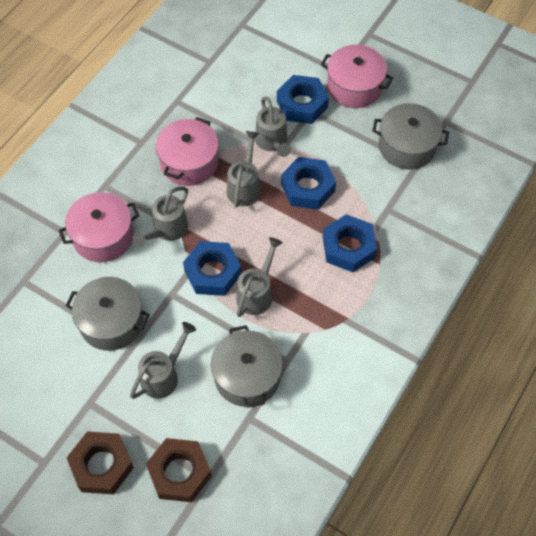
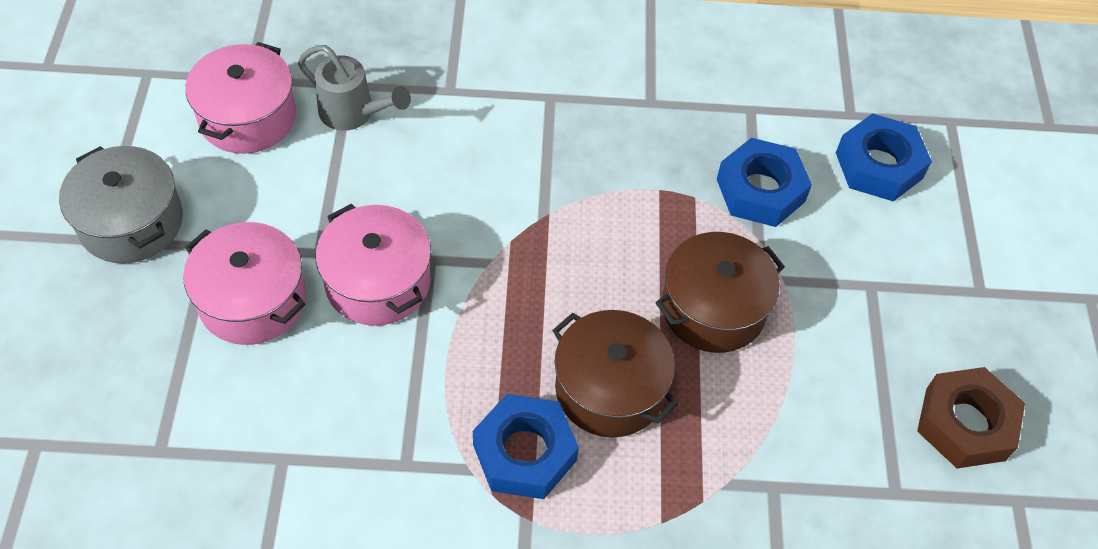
blue nut: [183,241,242,296] [277,75,329,124] [281,157,336,210] [323,214,377,272] = 4 -> [473,394,579,499] [717,138,812,227] [836,113,932,202] = 3
brown nut: [66,432,134,494] [146,438,212,502] = 2 -> [917,367,1025,469] = 1
brown pot: none = 0 -> [552,310,678,438] [655,232,785,353] = 2
grey pot: [66,277,150,351] [211,325,283,408] [372,103,449,170] = 3 -> [59,146,183,263] = 1
grey watering can: [130,322,196,399] [133,187,188,247] [227,131,260,208] [236,237,283,317] [255,96,291,157] = 5 -> [298,45,411,131] = 1

